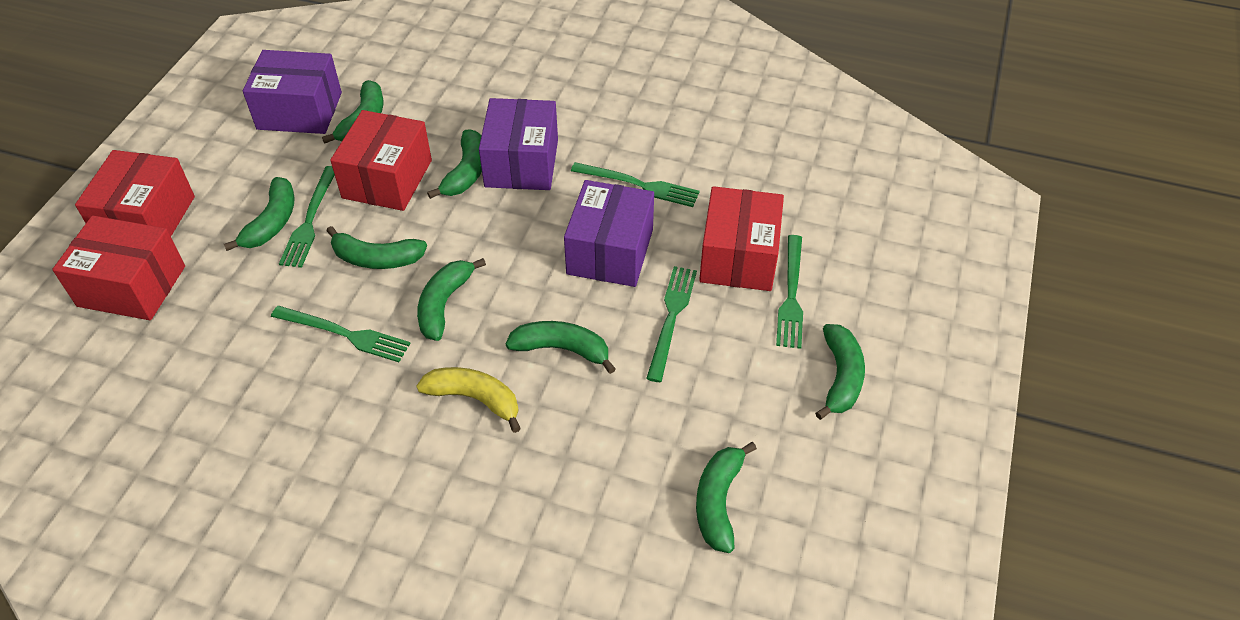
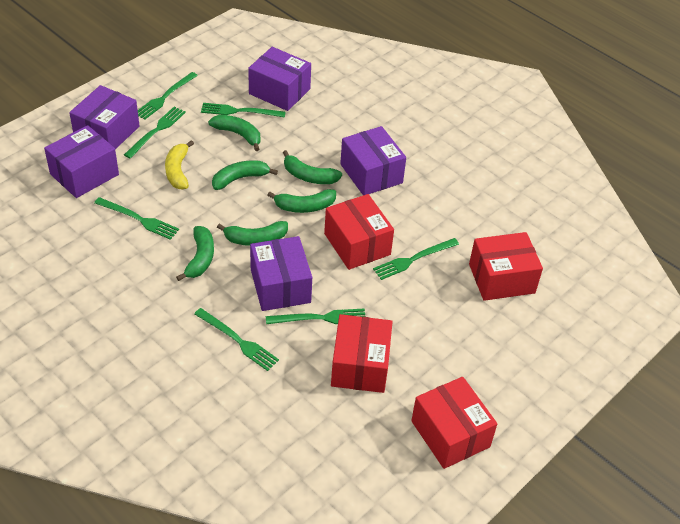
green banana: [224,177,295,251] [322,80,383,144] [326,226,427,269] [417,258,486,341] [427,129,482,199] [505,321,616,374] [696,442,757,553] [815,324,865,420] = 8 -> [176,226,214,281] [208,115,261,151] [212,160,278,190] [217,221,288,246] [268,189,336,213] [283,150,342,184] = 6
green fork: [271,306,411,362] [279,166,335,268] [571,162,700,207] [646,266,697,382] [776,235,803,349] = 5 -> [94,197,179,240] [124,107,186,158] [138,72,198,120] [194,308,279,371] [201,103,286,118] [266,309,366,324] [373,238,459,280] = 7
purple box: [243,50,342,134] [479,98,558,190] [564,180,654,287] = 3 -> [44,125,119,198] [69,85,140,149] [248,47,311,111] [250,236,312,311] [340,126,406,195] = 5

